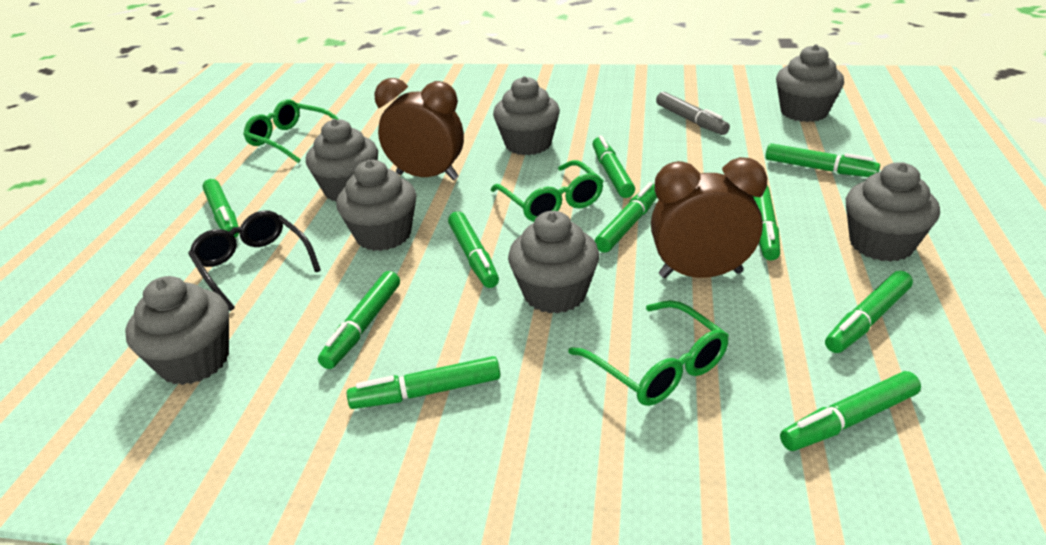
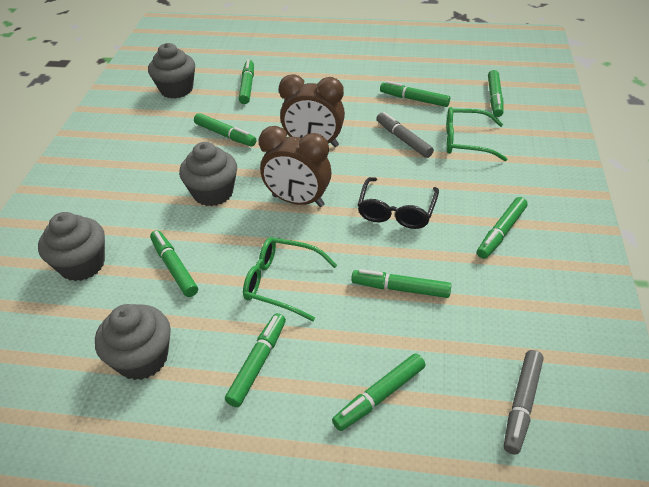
green glasses: [243,99,338,163] [491,160,603,222] [568,300,729,406] = 3 -> [243,237,337,321] [446,107,507,161] = 2
green marker: [203,179,239,238] [318,271,400,369] [347,356,500,409] [448,211,499,288] [593,135,635,198] [595,182,657,253] [753,185,780,261] [765,143,880,177] [780,371,921,451] [825,271,913,353] = 10 -> [150,230,198,297] [194,113,256,146] [225,313,286,407] [239,59,254,104] [332,353,425,431] [351,269,451,298] [380,81,450,107] [477,197,528,259] [488,70,503,117] = 9
grey cupcake: [125,276,229,385] [306,119,378,202] [336,160,416,251] [493,76,560,155] [508,211,599,314] [776,44,844,122] [846,162,940,262] = 7 -> [38,212,105,281] [95,304,171,380] [148,43,195,99] [179,142,237,206] = 4
grey marker: [656,92,730,135] = 1 -> [377,112,434,158] [504,350,544,455] = 2

